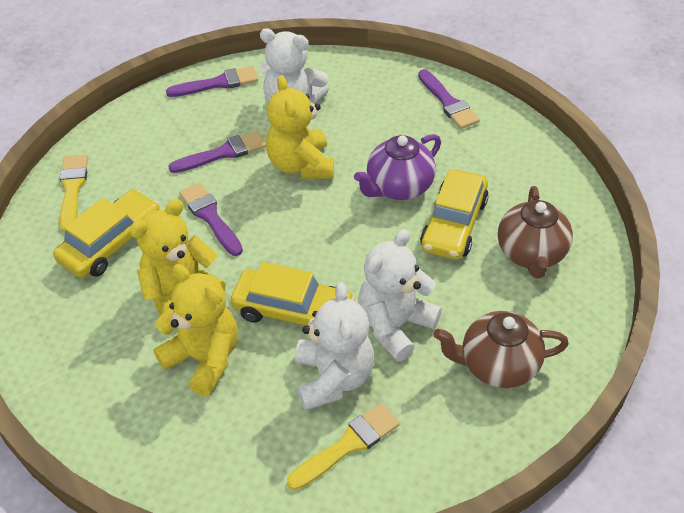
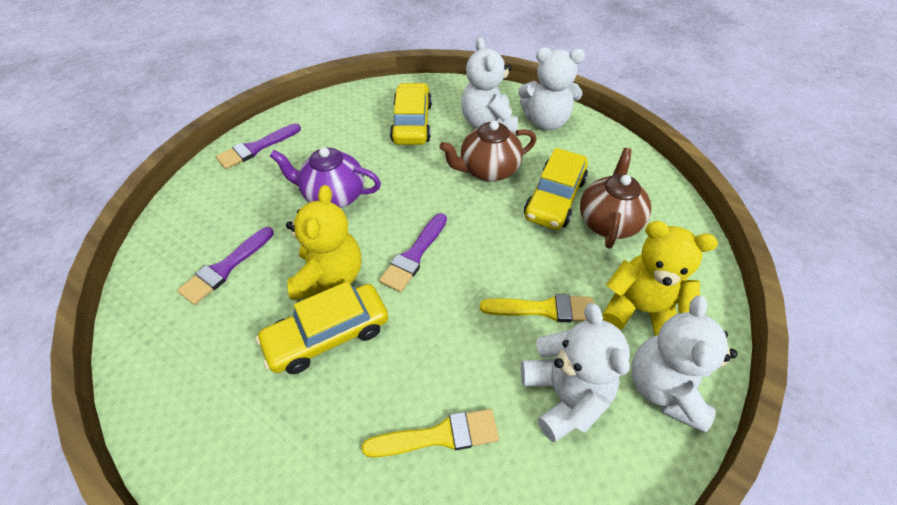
purple brush: [166,66,258,97] [168,131,266,173] [179,182,243,256] [418,69,480,129] = 4 -> [177,227,274,305] [216,123,301,169] [379,213,447,292] = 3
white teddy bear: [260,28,329,105] [295,282,374,411] [358,229,442,362] = 3 -> [461,37,518,134] [518,47,585,130] [521,303,630,442] [631,296,738,432] = 4
yellow teddy bear: [130,199,226,316] [153,264,238,396] [266,75,334,179] = 3 -> [286,185,361,300] [602,221,718,336] = 2

